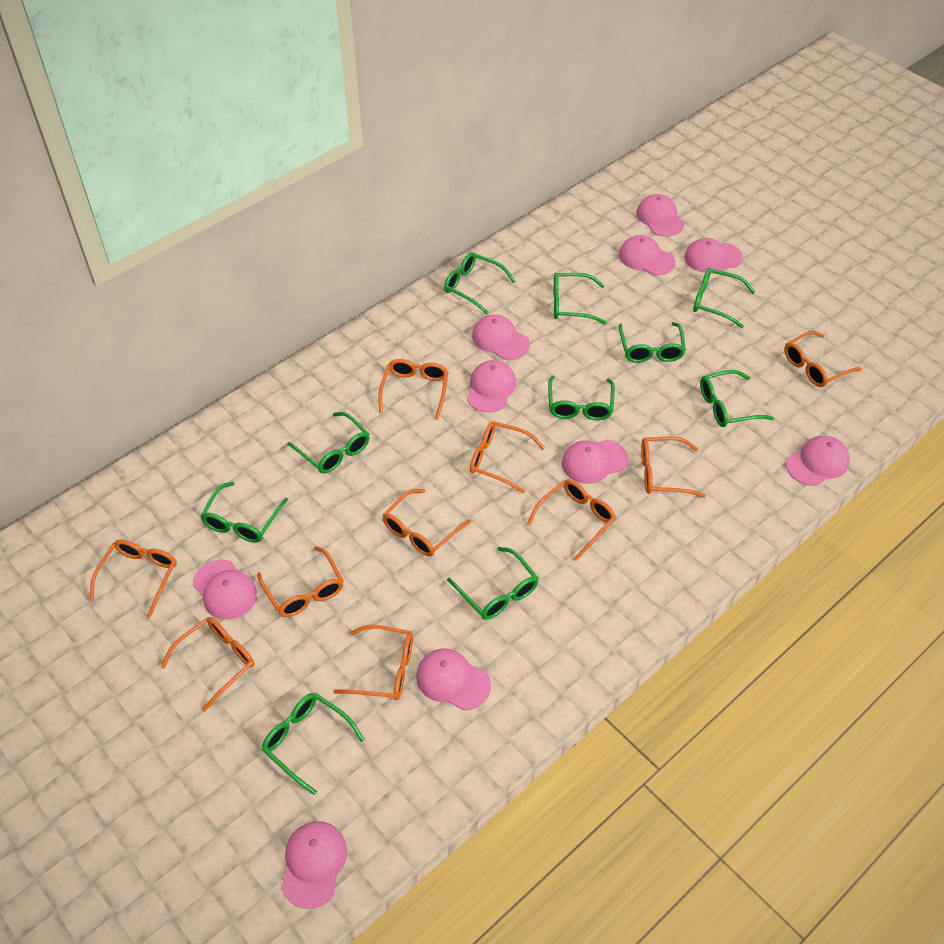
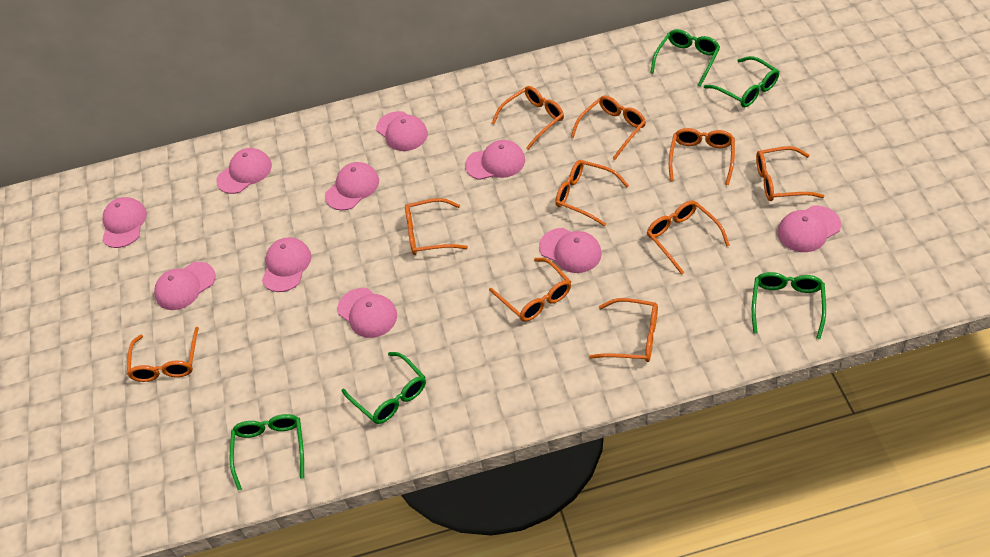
green glasses: [200,481,288,543] [262,693,365,795] [287,412,369,474] [444,252,516,314] [447,547,539,620] [548,376,615,421] [554,273,607,324] [618,322,686,363] [693,268,755,328] [700,370,774,427] = 10 -> [230,414,304,490] [342,352,426,424] [650,29,720,87] [704,56,779,107] [752,272,826,339] = 5

